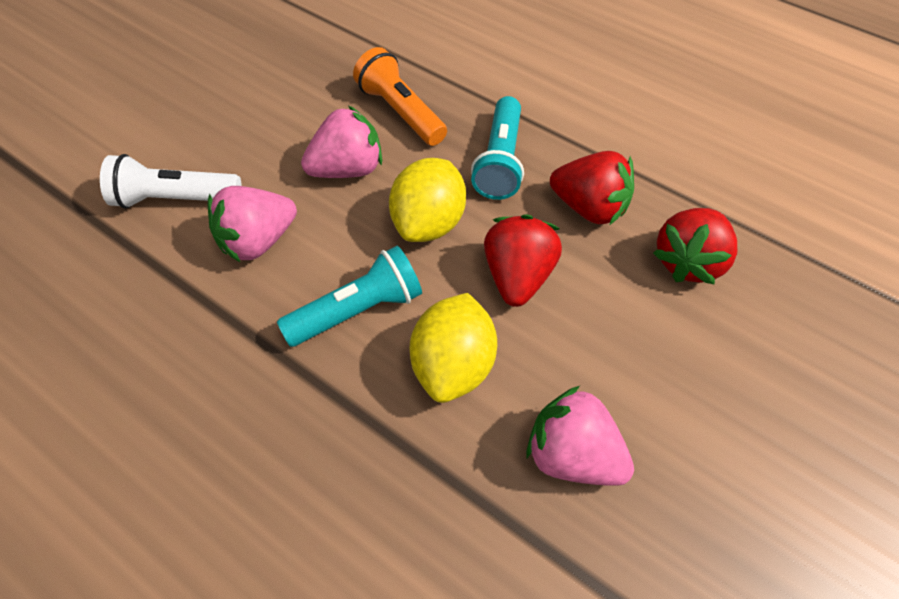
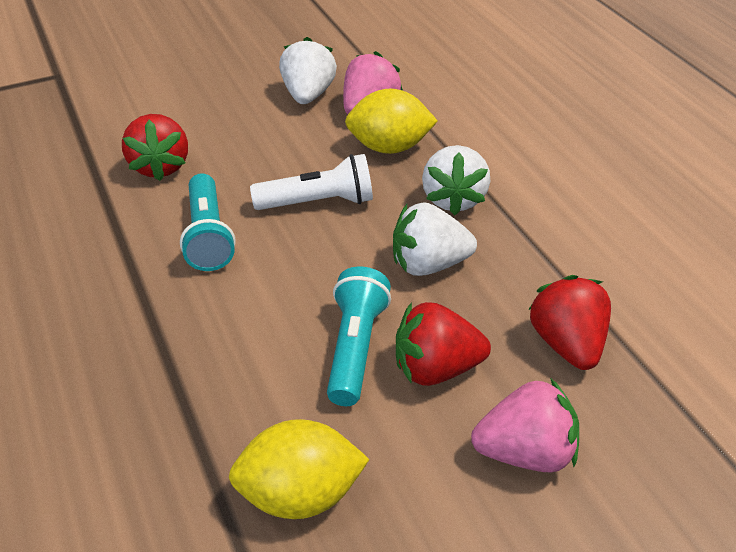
orange flashlight: [353,47,447,146] = 1 -> none = 0
pink strawberry: [208,186,297,263] [301,105,382,178] [526,386,634,486] = 3 -> [343,51,403,114] [471,378,579,472] = 2
white strawberry: none = 0 -> [279,37,337,104] [393,202,477,276] [422,145,490,216] = 3

